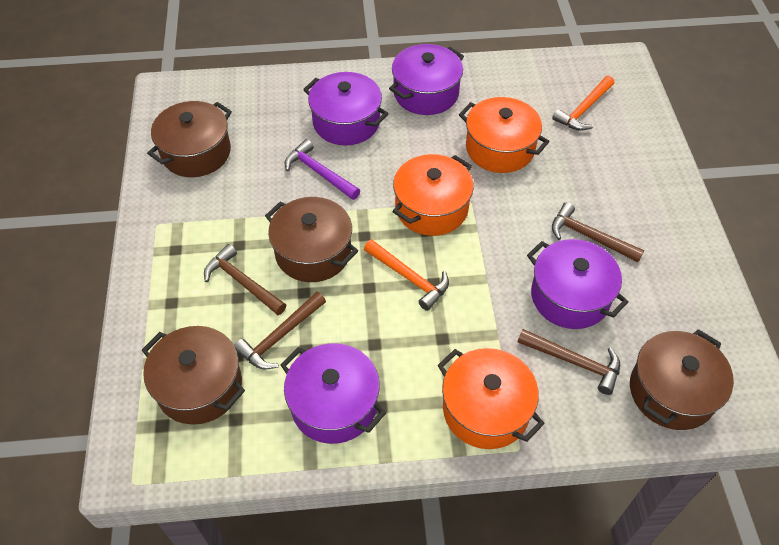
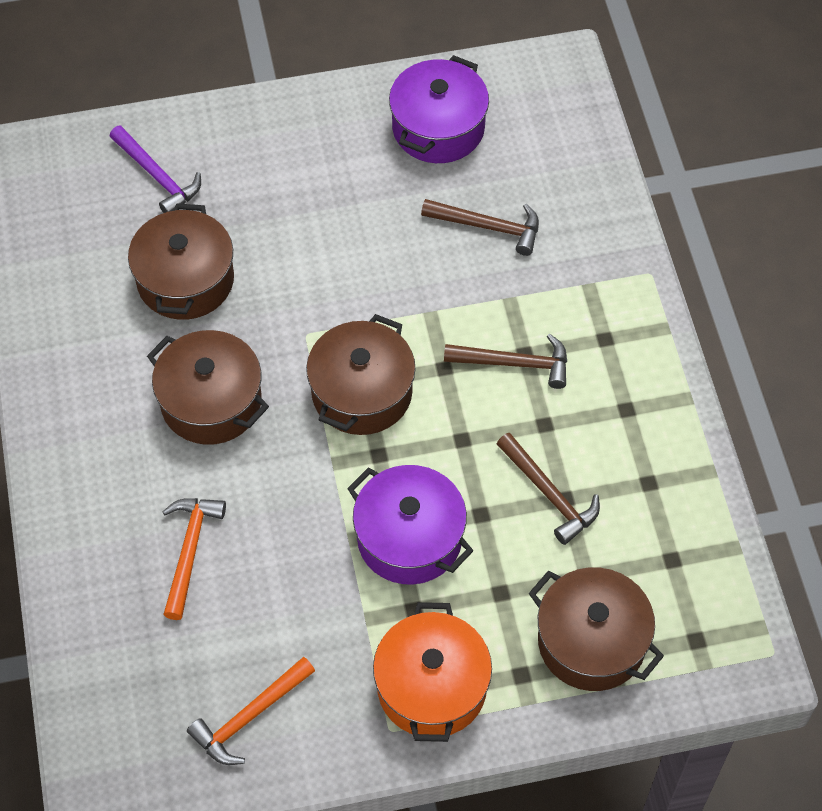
brown hammer: [204,244,286,315] [234,292,326,370] [518,329,620,395] [552,202,644,262] = 4 -> [421,199,539,256] [444,334,567,389] [497,433,600,545] = 3
orange pot: [393,154,474,236] [437,348,545,449] [459,97,550,173] = 3 -> [373,602,492,742] = 1
purple pot: [281,343,386,444] [303,72,389,145] [389,44,464,115] [527,239,628,329] = 4 -> [347,465,473,585] [389,55,489,163] = 2

